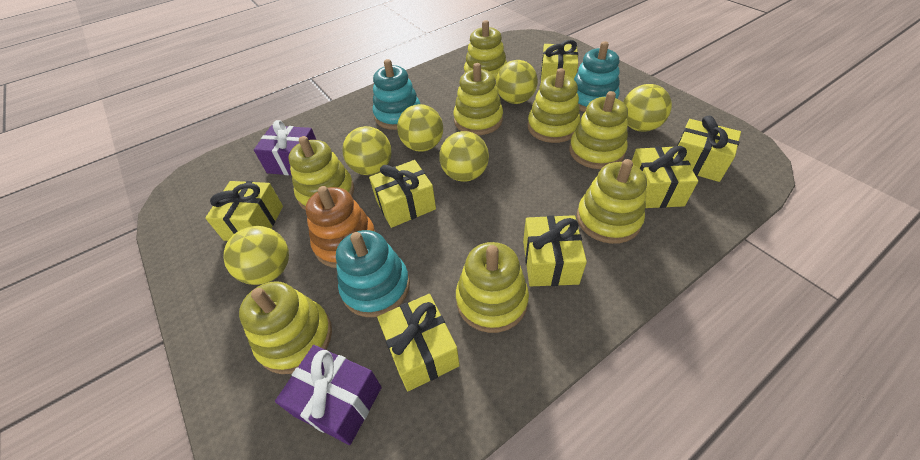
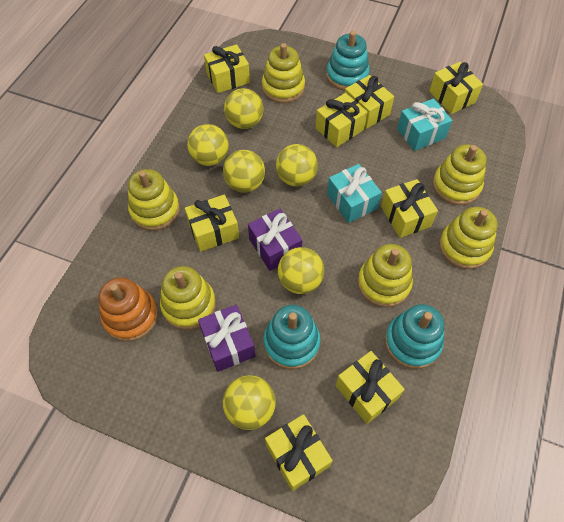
turquoise gift: none = 0 -> [327,164,382,223] [397,98,452,151] = 2
yellow gift: [205,181,283,241] [369,160,436,228] [377,294,460,391] [523,215,587,286] [541,40,578,82] [632,146,698,208] [677,116,741,182] = 7 -> [185,194,239,252] [204,44,250,93] [265,414,333,491] [316,93,367,147] [336,351,405,424] [345,75,394,129] [381,179,438,238] [429,62,483,114] = 8
yellow stacking toy: [239,281,332,374] [288,136,354,210] [453,63,503,135] [456,242,529,333] [464,20,507,85] [527,68,580,143] [569,91,628,169] [577,159,647,244] = 8 -> [128,169,180,231] [160,266,216,330] [262,43,305,103] [358,244,413,307] [433,144,487,205] [439,207,498,269] = 6

